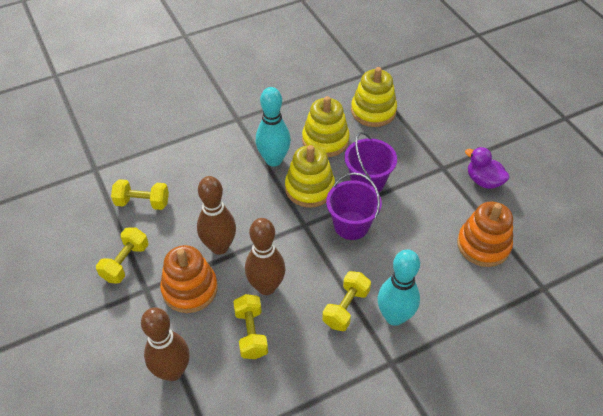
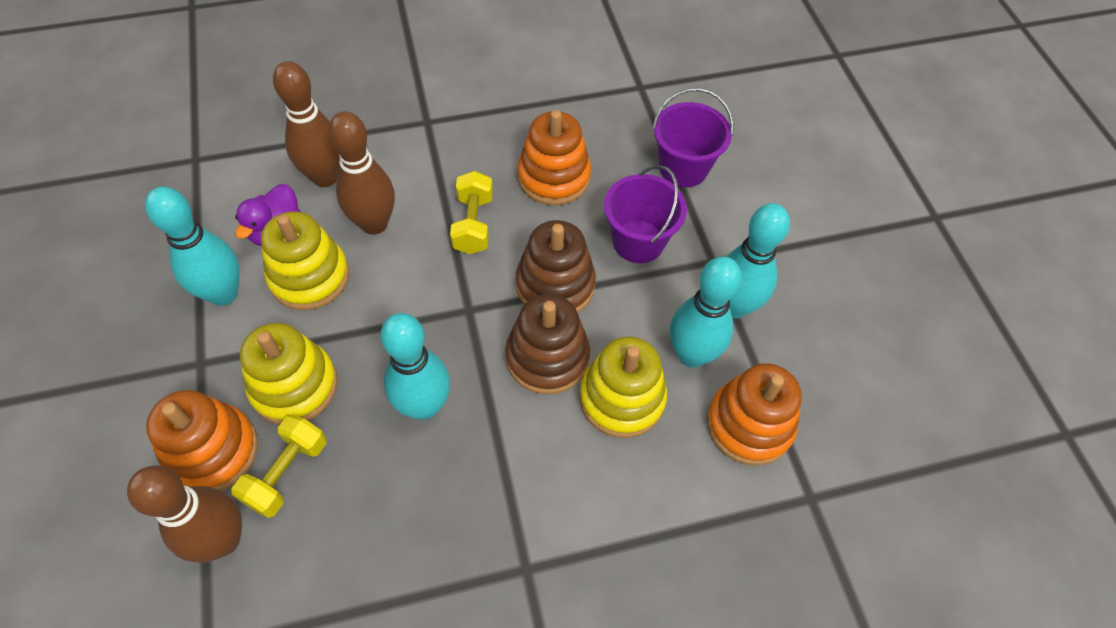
brown stacking toy: none = 0 -> [505,294,590,394] [516,220,596,313] = 2
orange stacking toy: [160,245,218,313] [457,202,513,267] = 2 -> [146,390,258,491] [517,110,591,205] [707,364,802,465] = 3
turquoise bowling pin: [256,87,291,167] [378,249,420,326] = 2 -> [145,187,239,306] [380,313,450,420] [670,256,742,368] [726,203,790,318] = 4
yellow dumbbell: [96,227,149,284] [111,179,169,210] [233,294,268,359] [322,271,371,331] = 4 -> [231,415,327,518] [450,171,493,254] = 2

